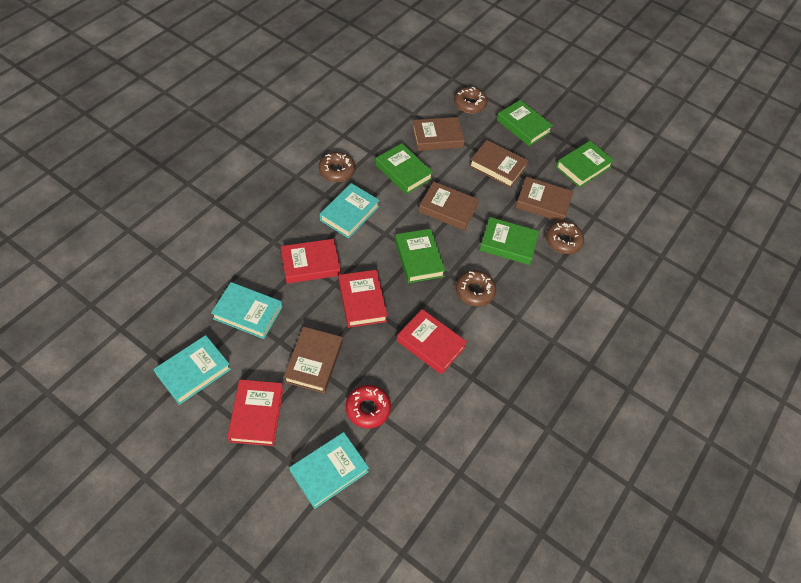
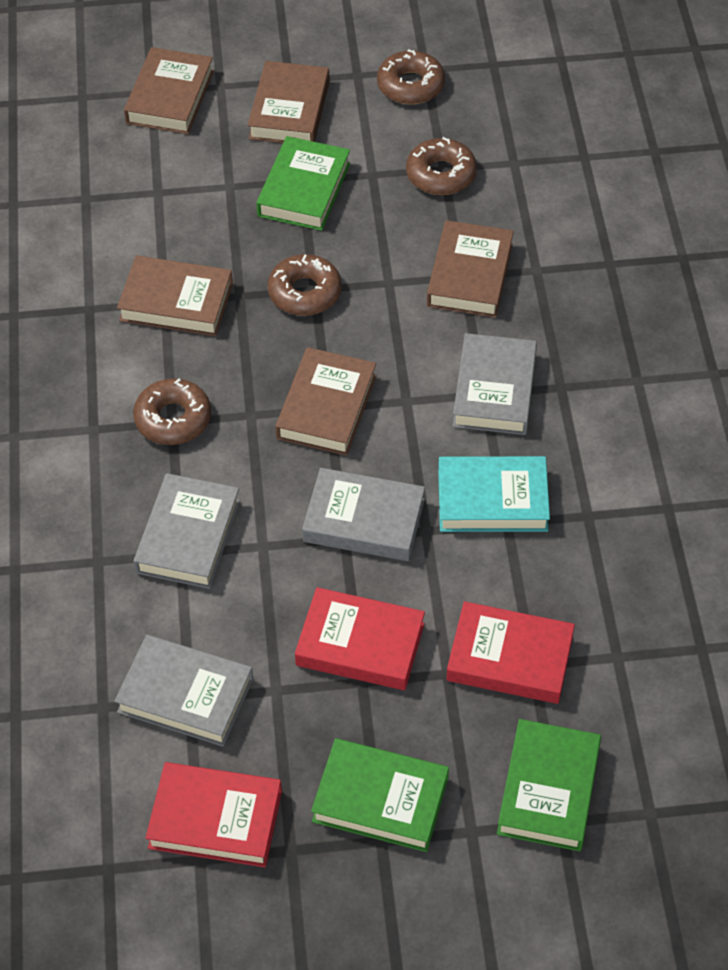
green book: [375,143,433,194] [395,229,446,283] [480,217,539,265] [497,100,553,146] [556,141,614,188] = 5 -> [256,136,350,231] [311,738,449,852] [497,719,601,851] = 3
grey book: none = 0 -> [114,635,253,747] [134,473,240,589] [302,468,425,561] [453,333,537,435] = 4
red book: [227,379,284,446] [281,239,341,284] [339,270,388,328] [397,309,467,375] = 4 -> [145,762,282,867] [295,587,425,690] [446,601,575,704] = 3
red donut: [346,385,391,429] = 1 -> none = 0
turquoise book: [153,335,231,405] [211,282,282,339] [289,432,369,509] [320,183,380,238] = 4 -> [438,456,550,532] = 1

